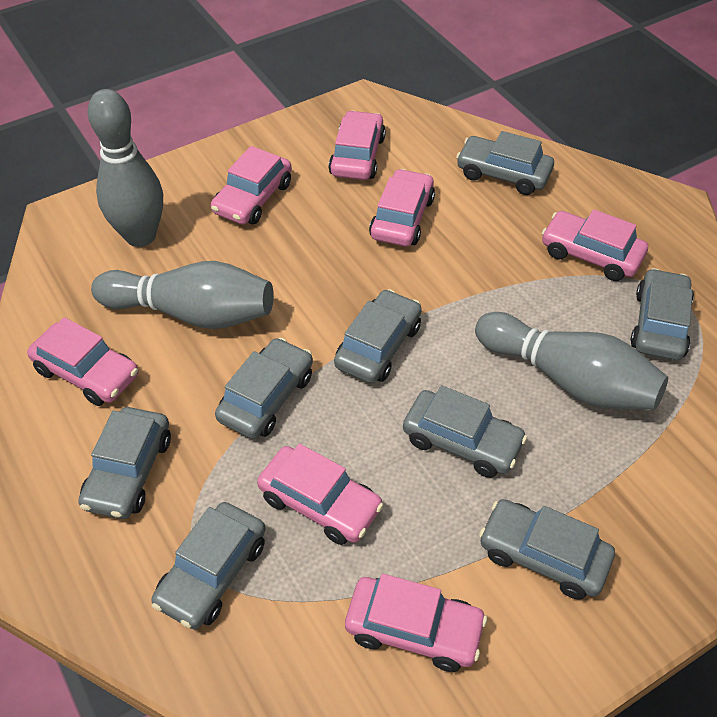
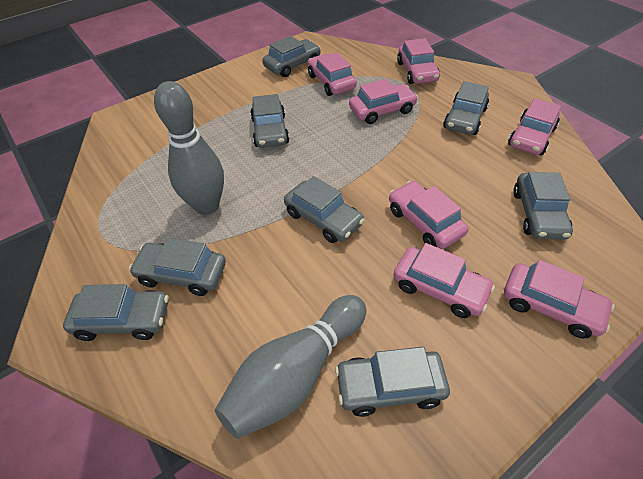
grey bowling pin: [88,89,163,247] [91,261,274,329] [475,312,668,410] = 3 -> [154,81,224,215] [215,295,366,439] = 2

